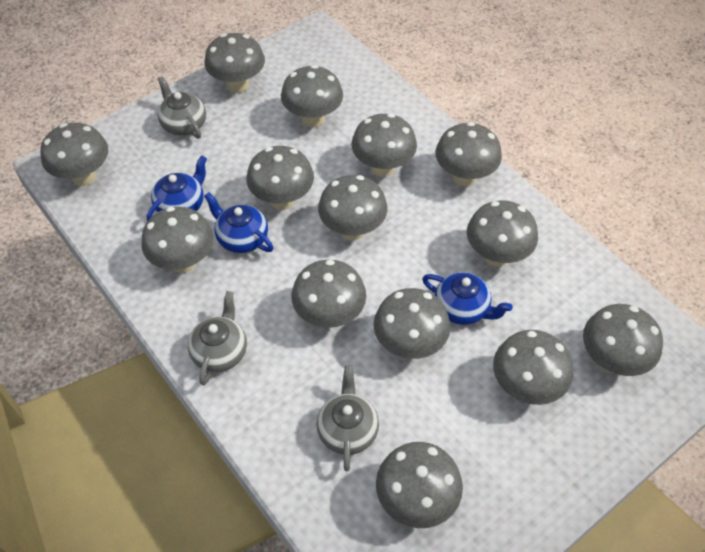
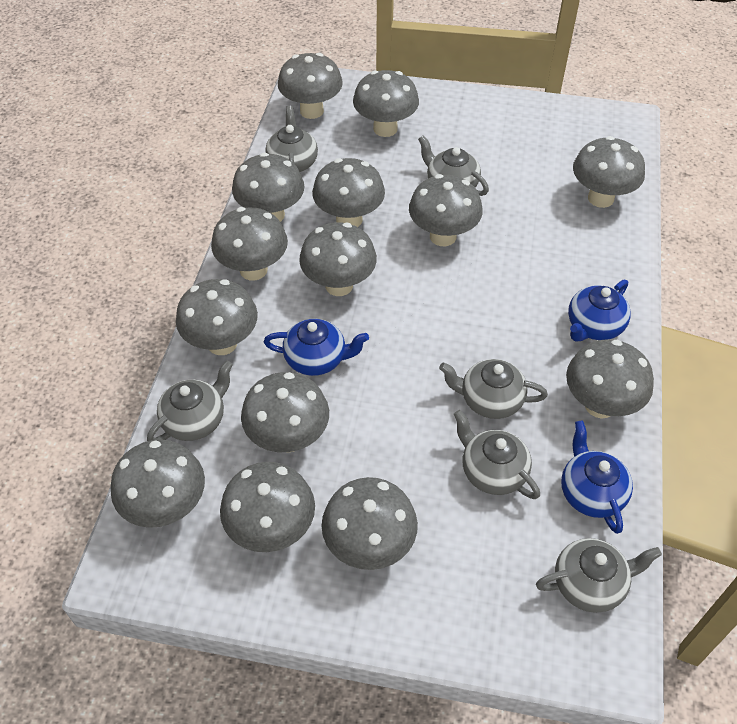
grey teapot: [158,76,206,139] [188,291,247,385] [316,365,379,471] = 3 -> [147,361,233,441] [265,106,318,172] [418,135,489,196] [439,359,548,419] [454,410,540,499] [536,538,662,613] = 6

